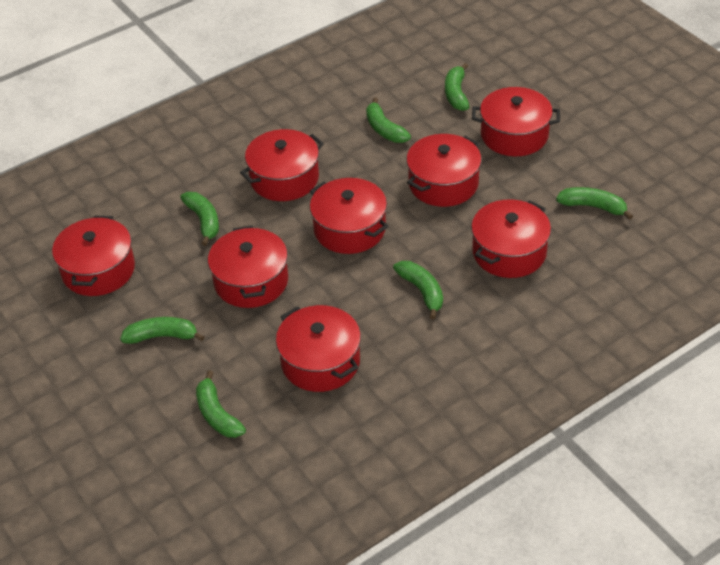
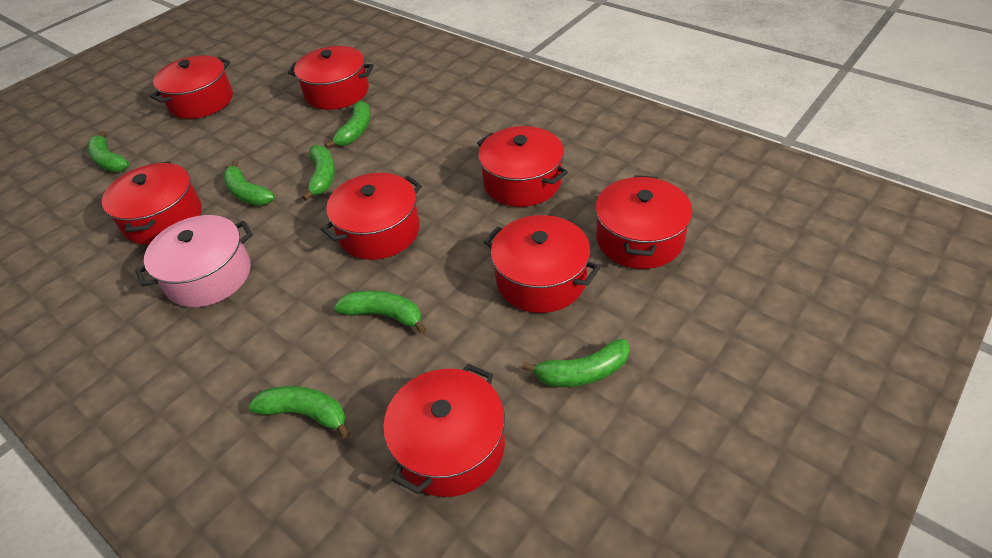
pink pot: none = 0 -> [135,215,253,307] = 1

